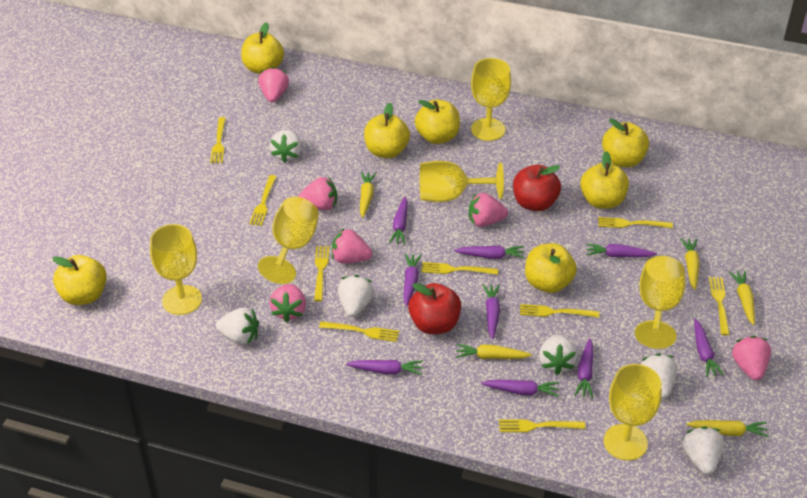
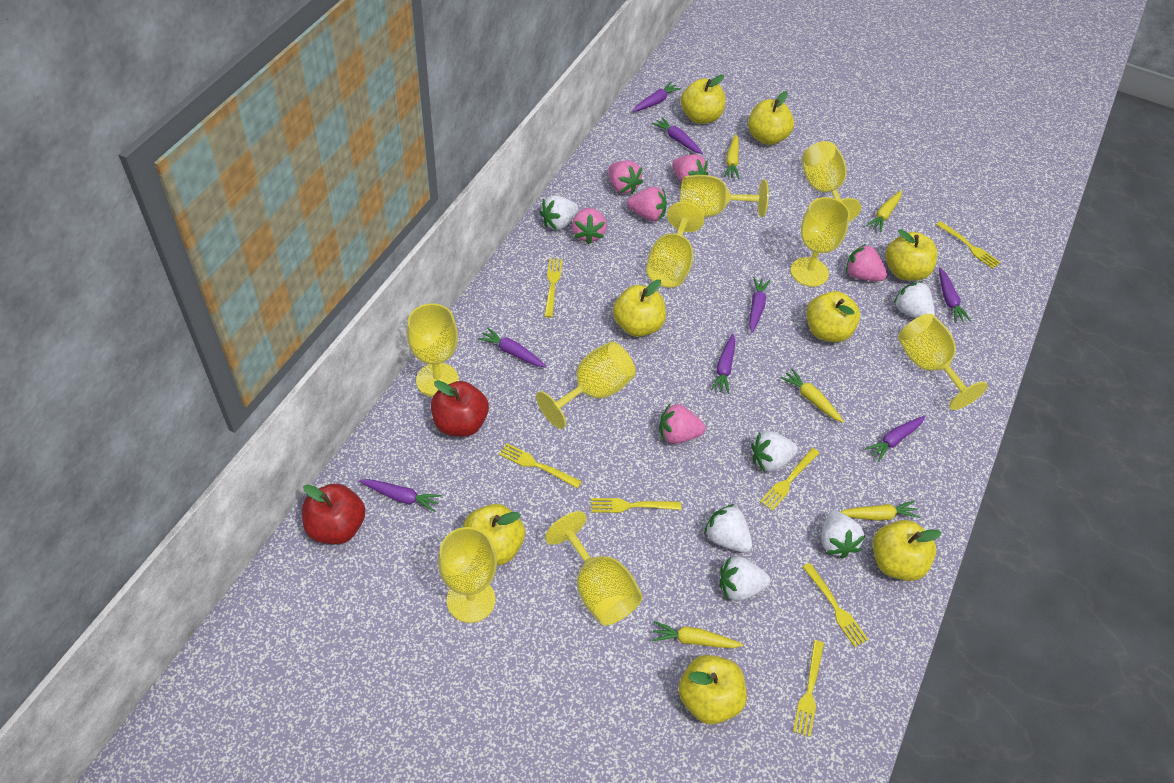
purple carrot: [346,360,423,375] [389,196,408,245] [404,254,422,307] [454,246,525,259] [481,380,559,397] [483,284,500,340] [574,338,593,398] [586,243,657,257] [694,319,724,377] = 9 -> [359,479,442,512] [478,327,547,367] [633,82,681,112] [652,117,703,154] [711,334,735,394] [749,277,770,333] [865,416,925,462] [939,267,971,323] = 8
yellow apple: [52,255,107,305] [241,22,284,74] [364,103,410,158] [415,99,460,144] [525,243,577,293] [580,151,629,209] [602,118,649,167] = 7 -> [463,504,525,565] [613,280,666,337] [679,655,747,724] [681,75,725,124] [748,91,794,145] [806,291,860,342] [873,520,942,581] [886,229,938,281] = 8
yellow fork: [210,117,226,163] [249,175,277,226] [314,246,329,302] [319,321,399,342] [422,262,498,275] [499,419,585,432] [520,304,599,318] [598,217,673,228] [709,277,730,335] = 9 -> [499,443,582,489] [544,258,563,318] [591,498,681,513] [760,448,819,511] [793,640,824,737] [803,563,868,647] [936,221,1001,269] = 7
yellow goblet: [150,224,202,315] [258,197,319,284] [420,161,504,202] [471,58,511,141] [604,364,662,461] [635,256,686,349] = 6 -> [407,303,459,397] [438,527,497,623] [536,341,636,429] [545,511,643,626] [646,202,704,288] [680,175,769,217] [790,197,850,287] [802,141,861,222] [898,314,988,410] = 9

